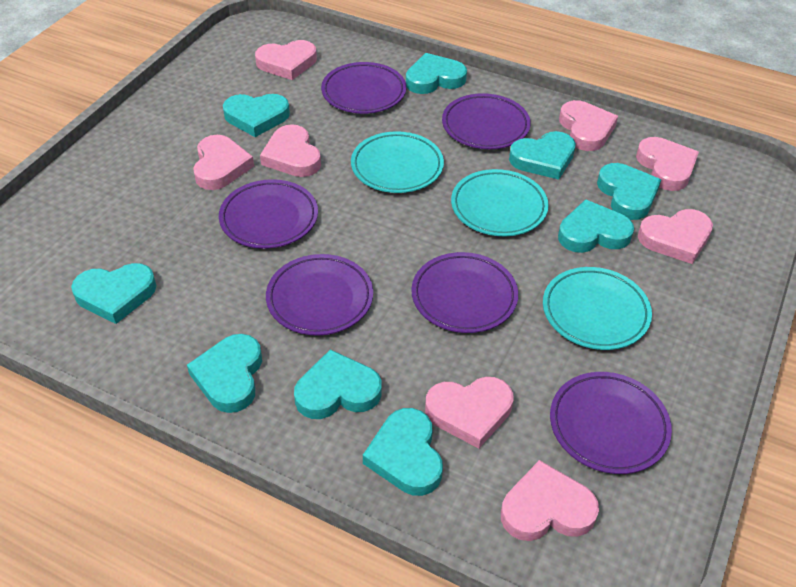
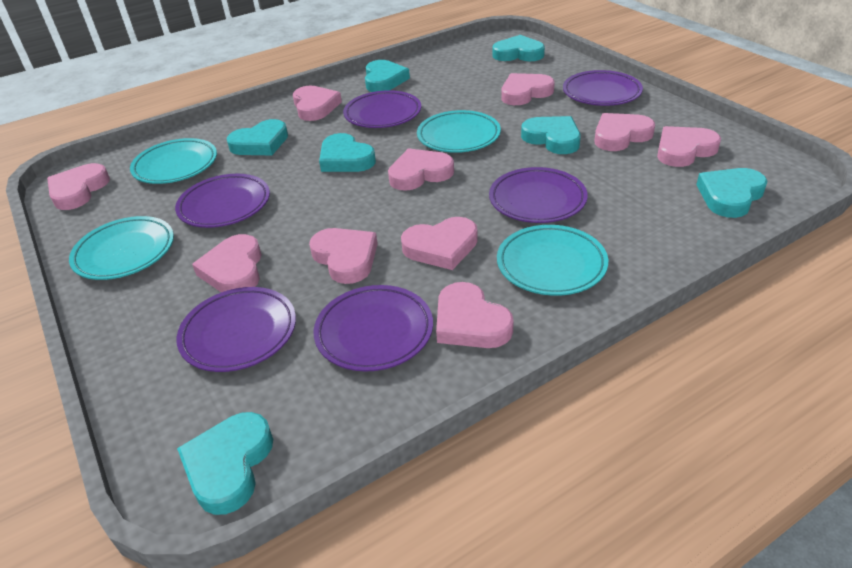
pink heart: [193,135,254,190] [255,40,317,80] [260,124,321,177] [425,377,514,449] [501,460,599,541] [559,100,618,151] [636,137,699,191] [638,209,713,264] = 8 -> [47,163,110,210] [192,234,262,292] [293,86,342,121] [309,228,378,284] [388,148,454,191] [401,217,478,270] [436,282,514,348] [501,73,555,105] [594,113,655,151] [657,126,721,167] = 10
turquoise heart: [71,263,156,324] [187,334,262,413] [223,94,290,137] [294,349,382,419] [363,408,443,496] [406,53,467,94] [509,131,576,180] [558,199,634,253] [597,163,661,220] = 9 -> [177,412,273,515] [227,119,288,155] [319,133,376,172] [365,60,410,92] [492,35,545,61] [521,116,581,154] [696,168,768,218] = 7
turquoise plate: [351,131,444,193] [451,169,549,236] [543,267,652,350] = 3 -> [69,216,174,280] [130,138,217,184] [417,110,501,153] [497,225,608,296] = 4

